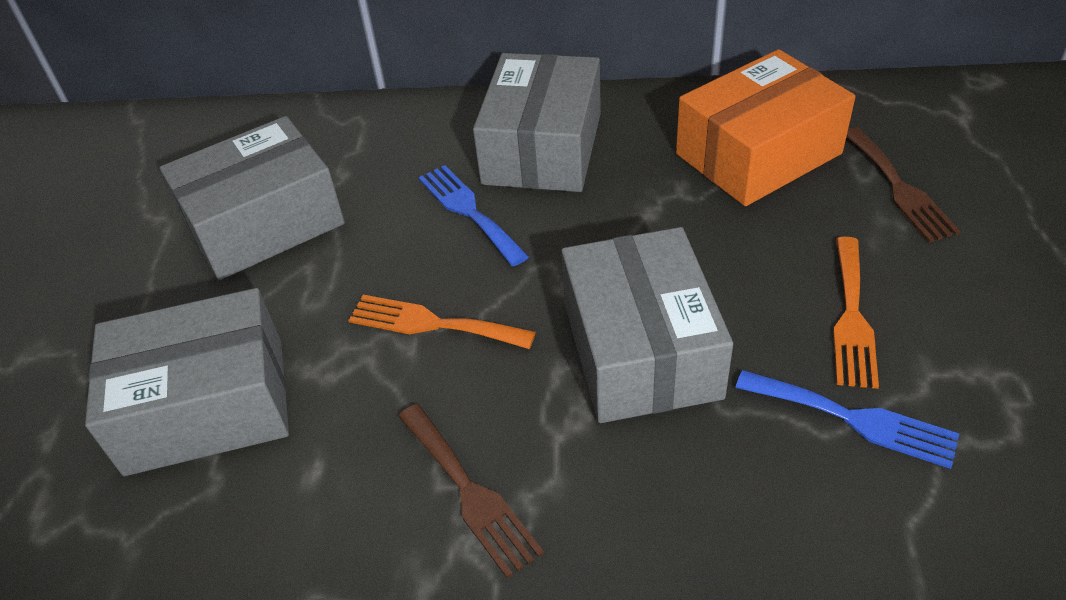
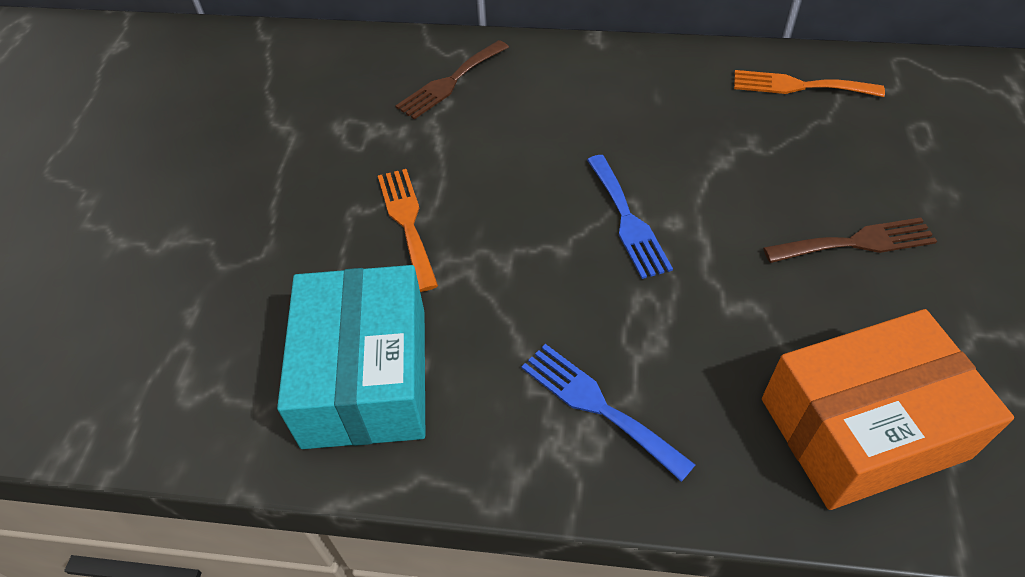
grey box: [85,288,289,476] [160,116,345,280] [473,53,601,192] [561,227,733,423] = 4 -> none = 0
turquoise box: none = 0 -> [277,265,425,449] = 1

